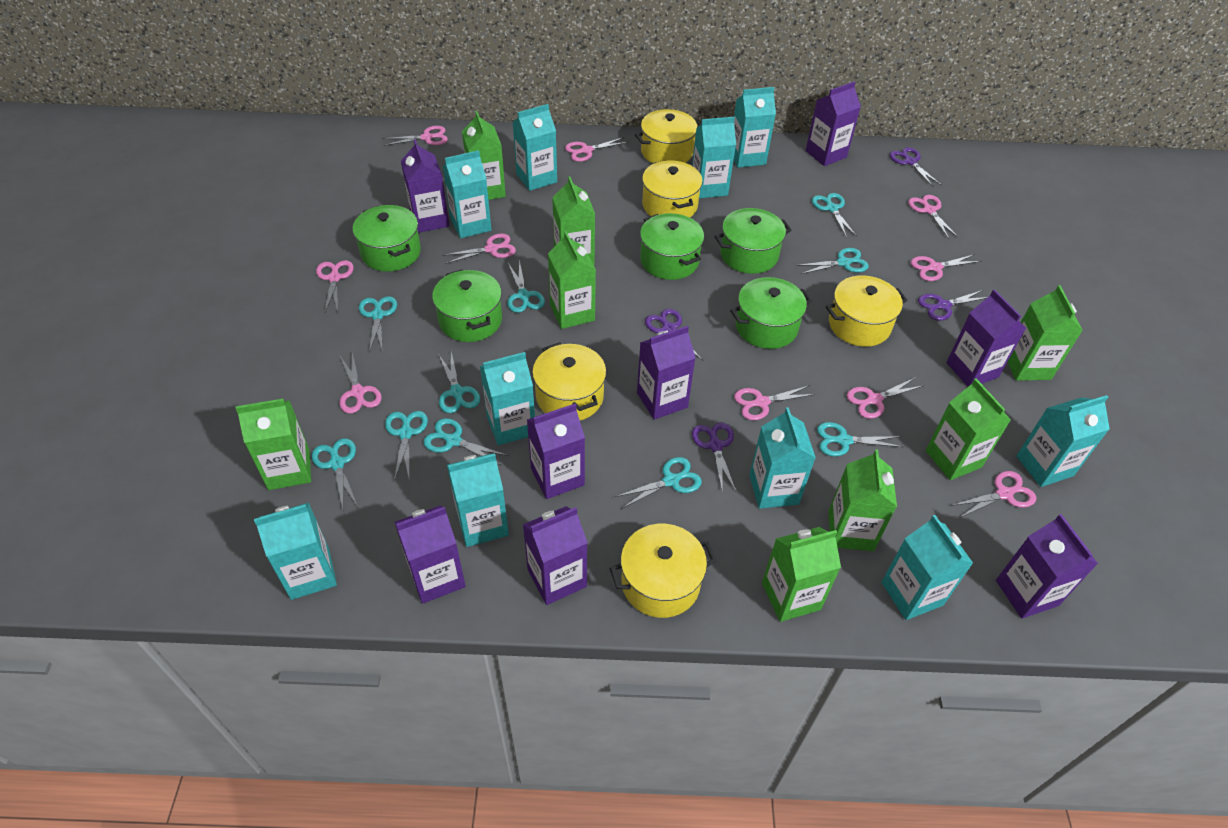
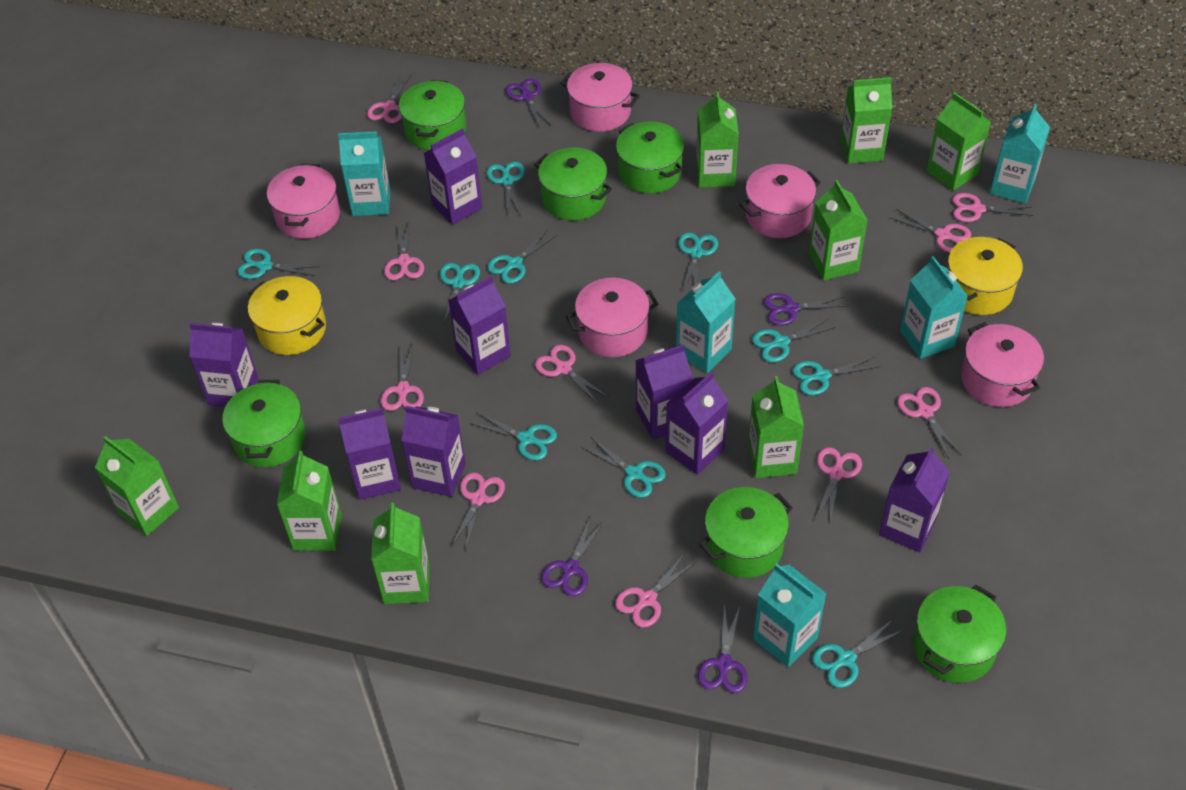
green pot: [352,205,421,272] [432,269,502,342] [640,213,704,280] [714,208,791,274] [730,277,812,349] = 5 -> [222,380,306,467] [399,80,466,150] [534,147,612,221] [616,122,684,193] [699,487,793,578] [913,584,1006,683] = 6
pink pot: none = 0 -> [267,164,340,239] [560,63,640,132] [566,278,658,357] [740,164,821,238] [961,322,1044,407] = 5
turquoise carton: [254,503,337,600] [443,150,492,238] [447,453,509,547] [480,352,535,445] [513,104,557,191] [692,117,736,198] [734,87,776,168] [749,407,816,509] [881,515,973,620] [1016,395,1110,487] = 10 -> [338,131,390,216] [676,271,735,373] [753,563,827,667] [900,256,968,359] [990,104,1050,204] = 5
yellow pot: [532,342,606,420] [610,524,716,618] [635,109,701,163] [642,161,703,217] [826,275,908,347] = 5 -> [248,276,326,355] [947,237,1023,315] = 2

